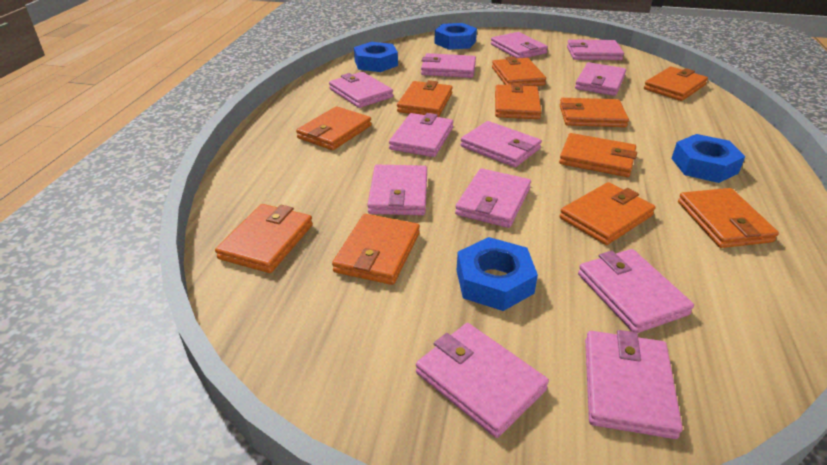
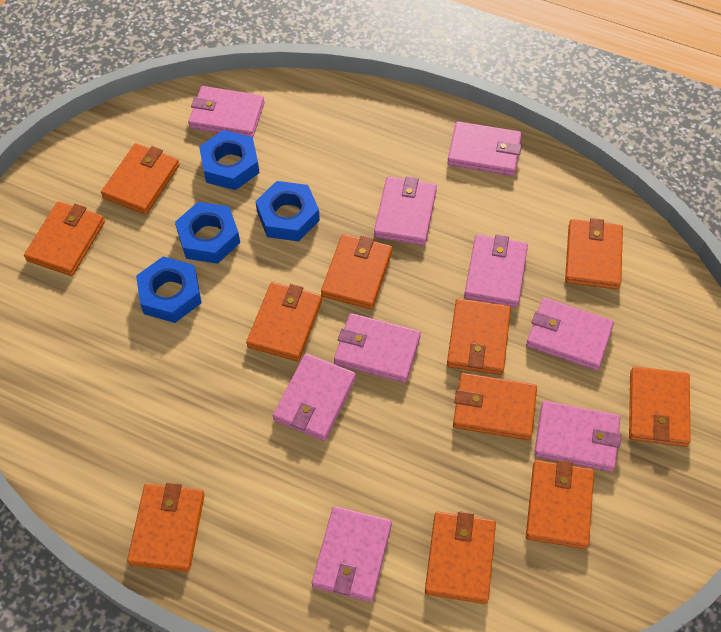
pink wallet: [329,72,393,108] [367,165,427,215] [389,113,453,157] [416,323,549,438] [421,53,476,78] [455,168,531,228] [460,121,542,167] [491,32,548,58] [567,39,624,60] [575,62,626,96] [578,249,694,333] [585,330,683,439] = 12 -> [188,86,265,137] [273,353,356,441] [312,506,392,602] [334,313,421,383] [374,176,437,245] [447,121,522,176] [464,234,528,308] [526,298,614,371] [534,401,621,472] = 9

